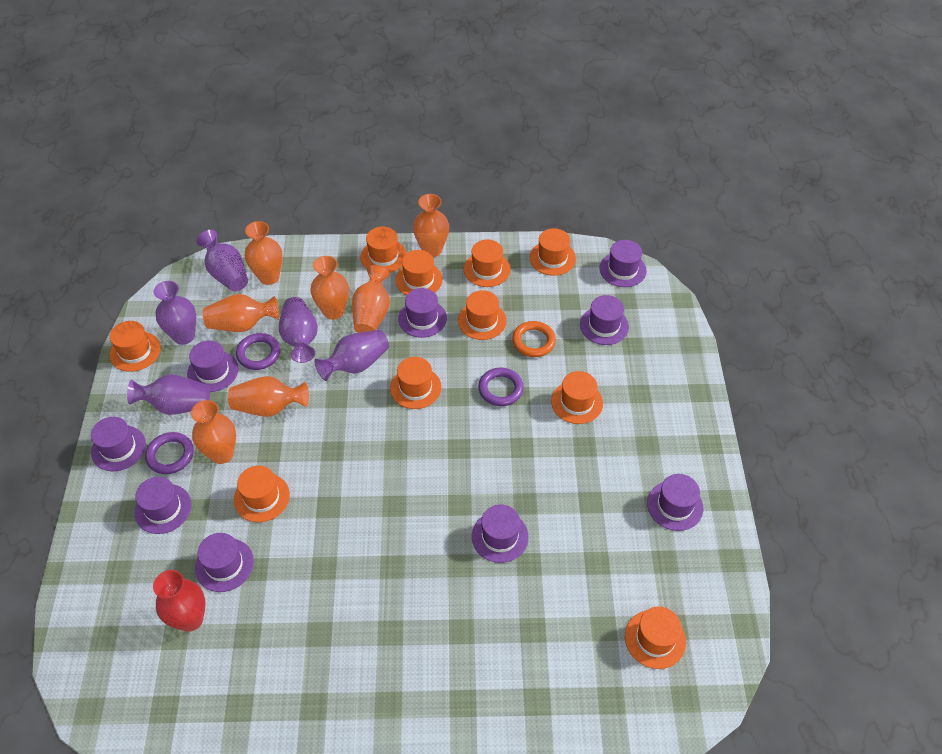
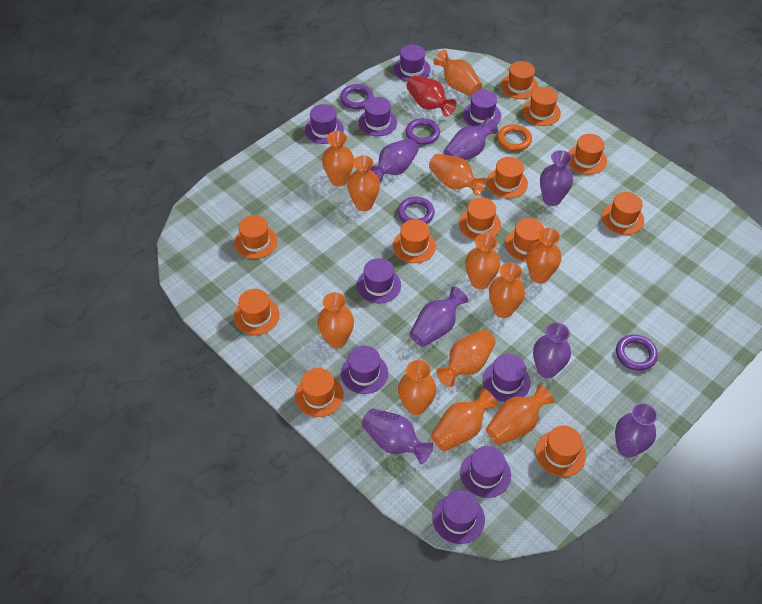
orange hat: [110,321,161,372] [234,466,290,522] [361,227,407,273] [390,357,441,409] [395,250,443,295] [458,290,507,340] [464,239,511,287] [529,228,576,276] [551,371,603,424] [625,606,686,669] = 10 -> [234,215,278,259] [234,289,280,335] [295,368,343,417] [393,219,436,263] [459,198,501,240] [487,157,528,198] [501,61,538,99] [505,218,544,262] [522,87,561,126] [535,426,586,477] [568,134,607,175] [602,192,644,235] = 12
orange vase: [191,400,236,464] [203,294,279,332] [228,376,309,417] [245,221,283,285] [310,256,349,320] [352,265,390,333] [413,194,449,257] = 7 -> [317,292,354,348] [322,131,354,187] [347,155,380,211] [398,360,436,415] [429,154,487,196] [431,388,498,452] [434,50,482,96] [436,330,496,387] [465,233,501,289] [486,384,554,445] [489,262,525,318] [526,227,561,284] = 12
purple ring: [145,432,194,474] [236,333,280,370] [478,368,524,406] = 3 -> [340,84,374,109] [398,197,435,224] [406,118,440,145] [616,334,658,371] = 4
purple vase: [127,374,210,415] [153,281,196,345] [196,229,248,292] [279,297,318,363] [314,330,389,381] = 5 -> [362,408,434,464] [370,138,419,183] [410,286,468,347] [444,117,498,160] [533,323,571,378] [540,150,573,206] [615,403,658,458] = 7

